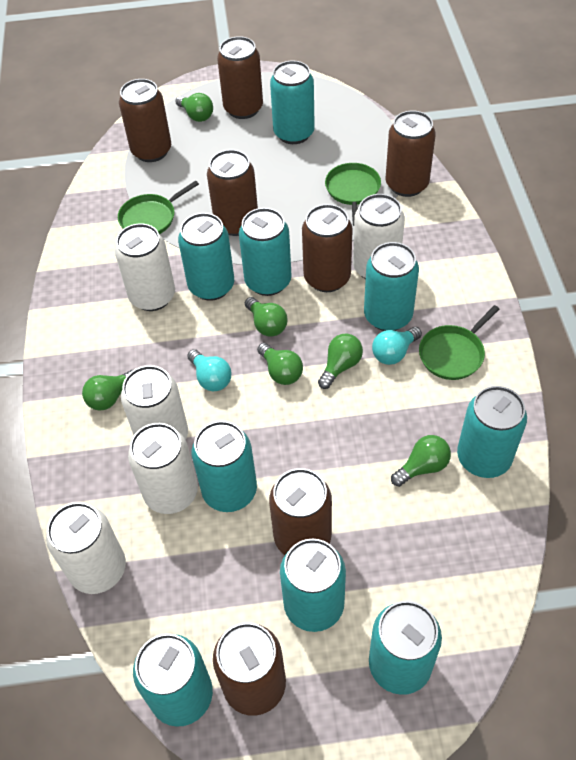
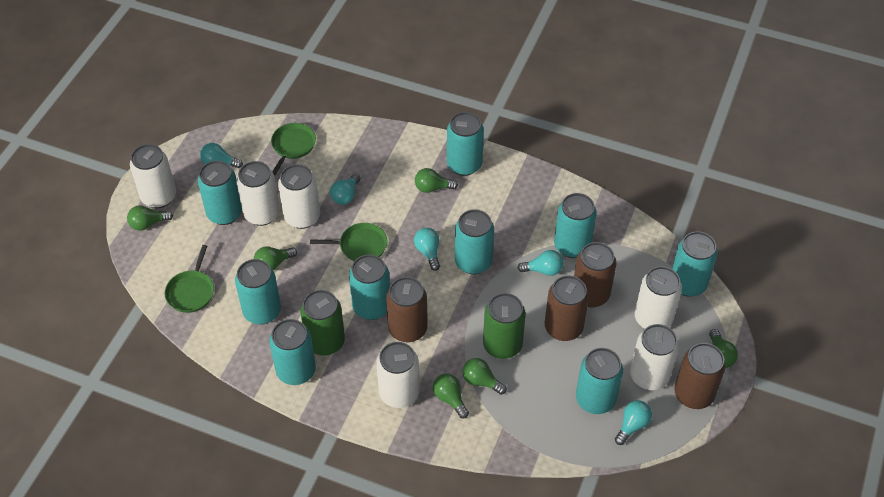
brown can: [119,79,171,162] [207,150,258,236] [213,623,286,716] [217,36,263,119] [269,468,332,555] [302,204,353,292] [386,111,436,197] = 7 -> [386,277,427,342] [545,275,589,341] [574,242,616,308] [675,343,726,409] = 4
green can: none = 0 -> [300,290,345,356] [483,293,526,359] = 2
turquoise light bulb: [187,349,231,391] [372,327,422,365] = 2 -> [200,143,243,168] [330,174,360,205] [414,228,440,271] [518,250,564,276] [615,400,652,445] = 5
white can: [46,502,126,594] [115,223,175,311] [121,365,188,440] [128,423,198,514] [353,194,405,279] = 5 -> [130,144,176,208] [237,161,280,226] [278,164,320,229] [376,342,420,408] [630,324,679,390] [635,266,682,329] = 6

